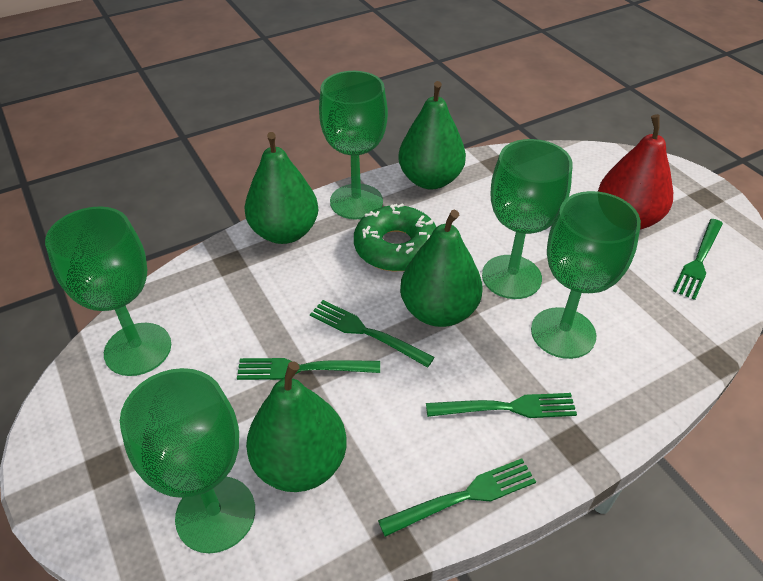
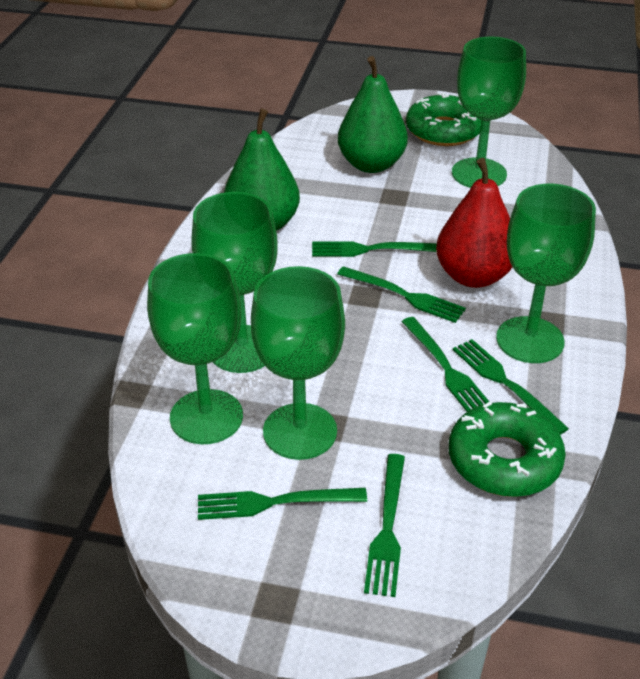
green donut: [354,203,436,271] = 1 -> [406,93,481,146] [449,402,566,497] = 2
green fork: [237,358,380,380] [310,300,435,368] [378,458,536,537] [426,393,577,418] [673,219,723,300] = 5 -> [198,488,367,520] [312,241,437,257] [337,266,466,323] [364,454,405,597] [401,317,489,411] [453,339,569,435] = 6
green pear: [244,132,318,244] [246,361,347,492] [398,81,466,189] [400,210,482,327] = 4 -> [224,109,300,231] [338,56,408,173] = 2

